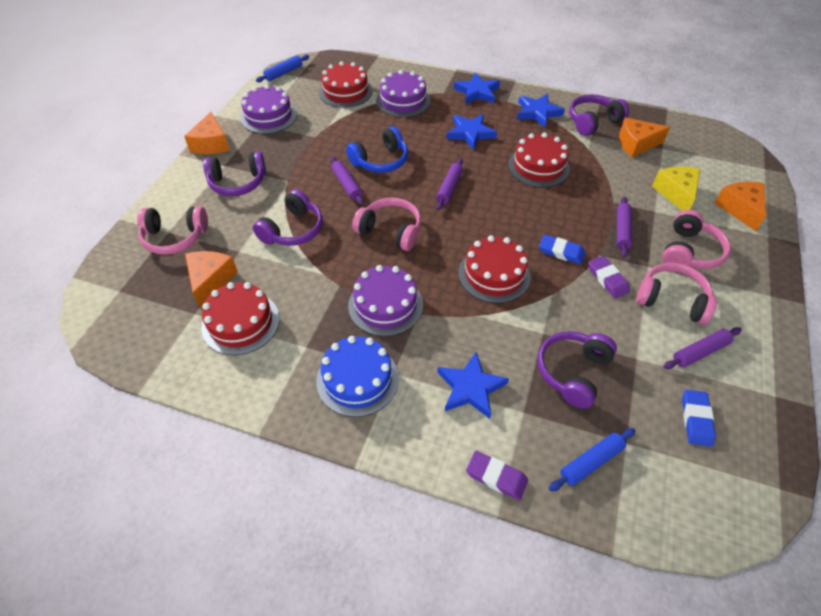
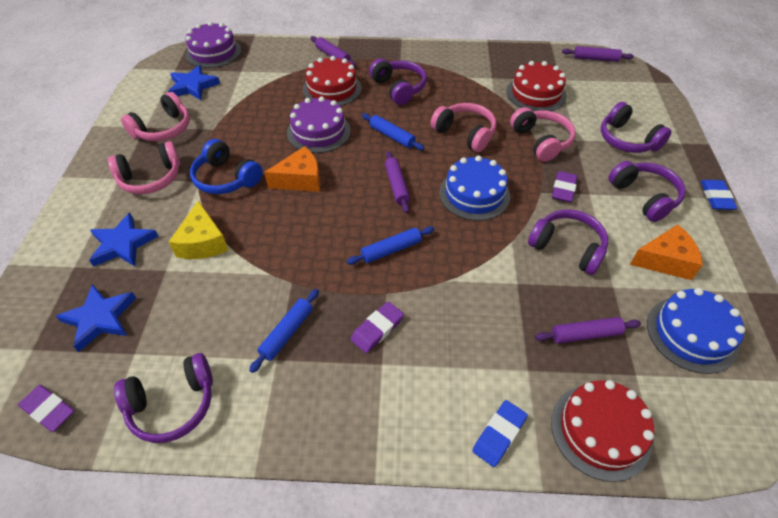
blue cake: [316,336,399,417] = 1 -> [439,156,510,221] [647,288,745,374] = 2
blue rolling pin: [256,55,309,82] [549,428,635,492] = 2 -> [249,289,319,373] [347,226,434,265] [362,113,424,150] = 3
blue star: [437,352,509,419] [446,114,497,150] [454,73,500,104] [517,94,565,128] = 4 -> [56,284,136,352] [89,213,159,267] [168,65,220,100] = 3
orange cheese: [184,112,230,154] [185,251,238,308] [619,118,670,157] [715,182,766,231] = 4 -> [264,146,320,192] [630,224,703,280] = 2
purple cake: [240,85,297,134] [348,265,423,336] [376,70,430,117] = 3 -> [185,21,241,68] [287,96,351,153] = 2
purple eraser: [466,451,528,501] [588,256,630,298] = 2 -> [18,385,75,432] [351,302,404,353] [552,171,577,202] = 3
purple headphones: [203,152,266,196] [253,189,323,246] [538,331,617,409] [569,94,629,136] = 4 -> [114,353,213,443] [369,58,427,105] [528,209,608,275] [601,102,672,153] [609,161,686,222] = 5
red cake: [201,282,280,355] [319,61,373,108] [458,235,531,303] [508,133,570,187] = 4 -> [303,56,362,106] [506,61,567,111] [551,380,654,482] = 3

